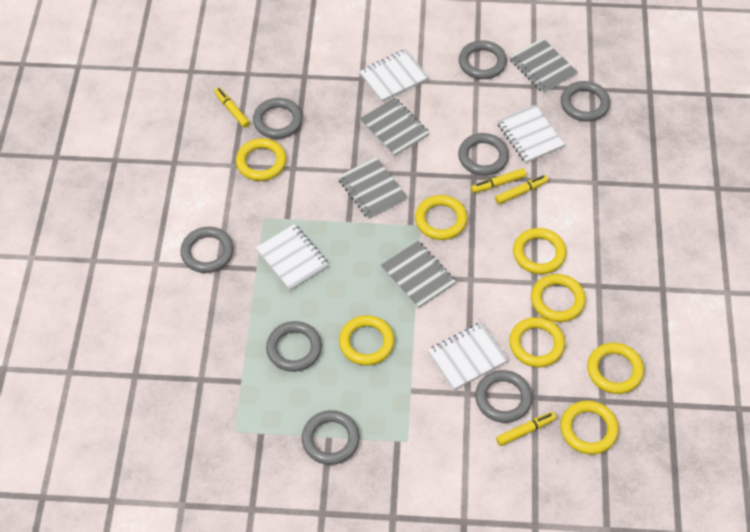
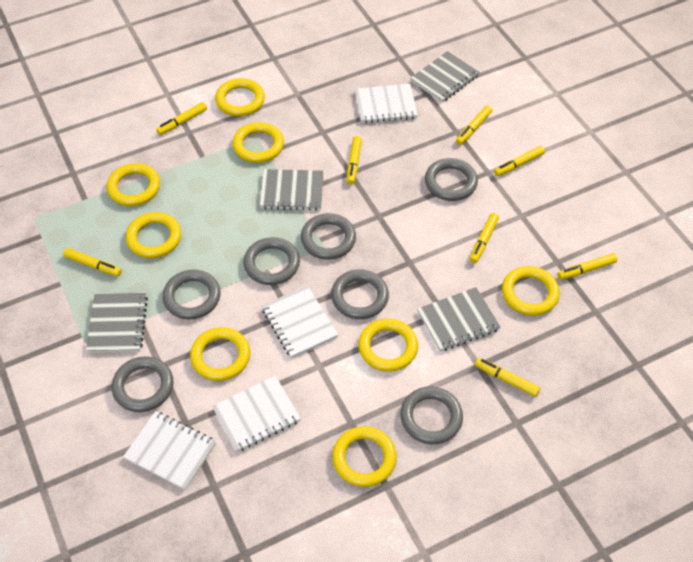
grey ring: [180,227,234,273] [253,98,303,139] [266,321,322,372] [302,410,360,465] [458,133,509,176] [459,40,507,79] [475,370,533,423] [561,81,610,122] = 8 -> [112,356,173,412] [163,270,221,319] [244,237,300,285] [301,213,356,260] [331,269,389,319] [400,386,463,444] [425,158,478,201] = 7
yellow marker: [214,88,250,128] [471,168,526,193] [495,175,548,204] [496,412,557,446] = 4 -> [63,248,122,276] [156,102,207,135] [347,136,362,185] [456,106,492,145] [470,213,499,263] [475,358,540,397] [494,146,545,176] [558,253,618,280] = 8

